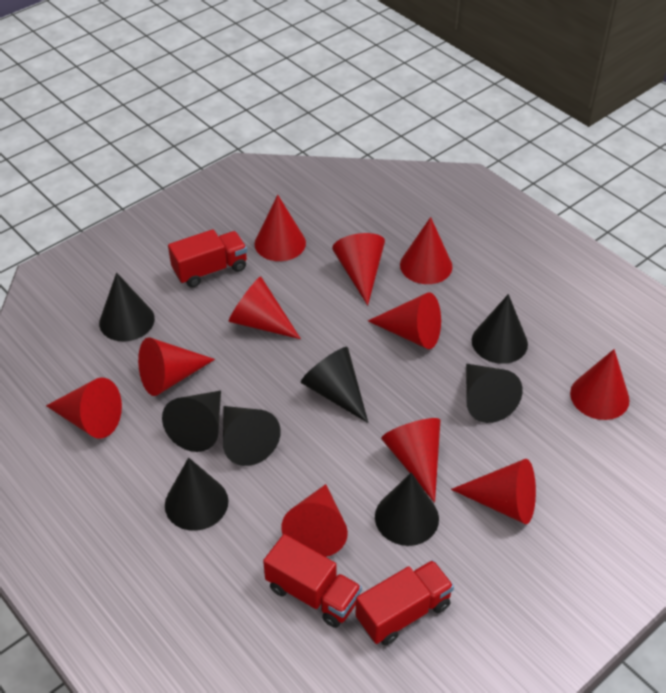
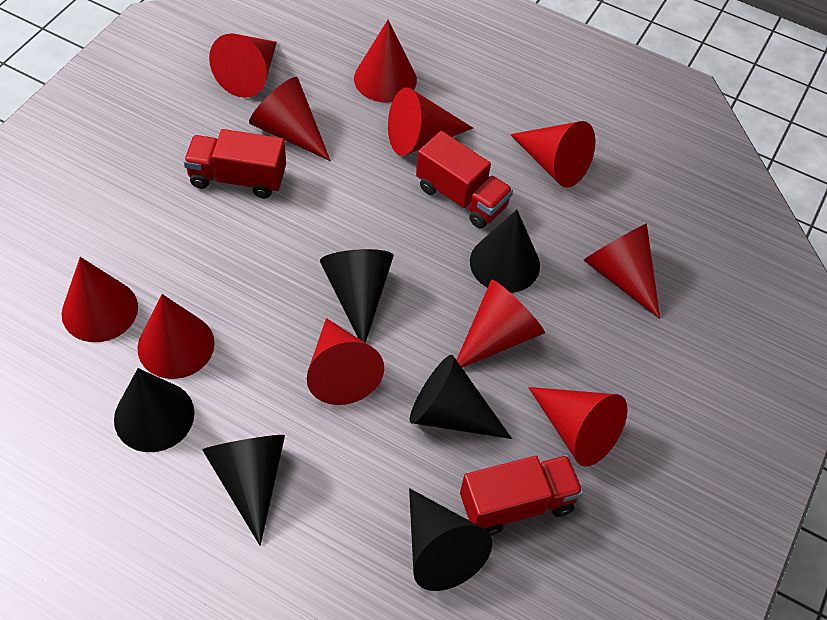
black cone: [99,272,155,342] [162,391,221,452] [165,457,228,531] [223,406,281,466] [301,347,368,423] [375,472,439,546] [466,364,523,423] [472,294,528,364] = 8 -> [114,368,195,452] [202,435,285,546] [320,249,394,343] [409,355,512,439] [409,488,492,591] [470,210,540,293] = 6

